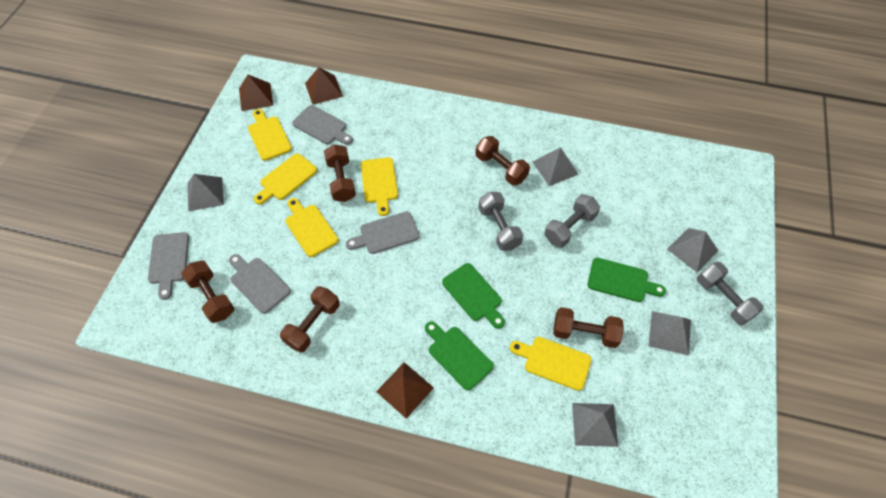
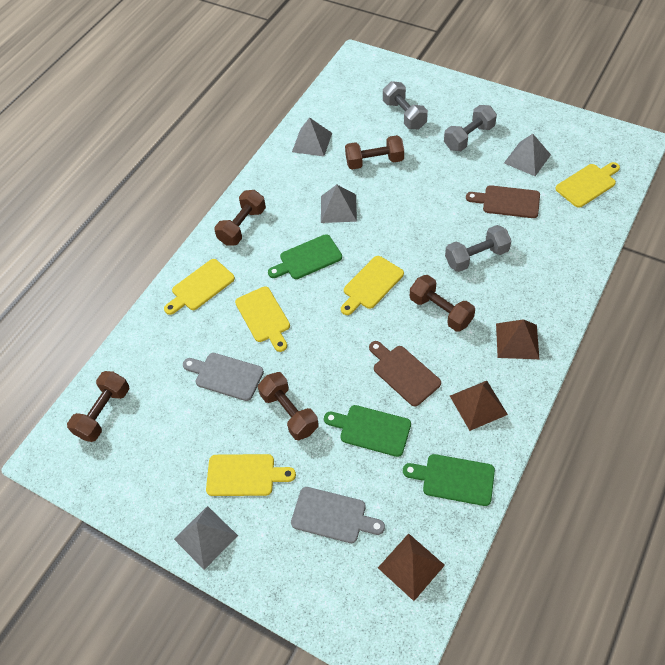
brown cutting board: none = 0 -> [369,341,441,406] [466,185,540,218] = 2
grey cutting board: [148,232,189,300] [229,254,291,314] [292,105,353,145] [346,211,420,254] = 4 -> [183,353,264,401] [291,487,385,543] = 2
grey pyramid: [187,174,224,211] [533,147,579,186] [572,403,618,447] [648,311,691,355] [667,228,718,272] = 5 -> [174,506,238,570] [292,117,332,156] [321,185,357,223] [504,134,551,176] = 4

